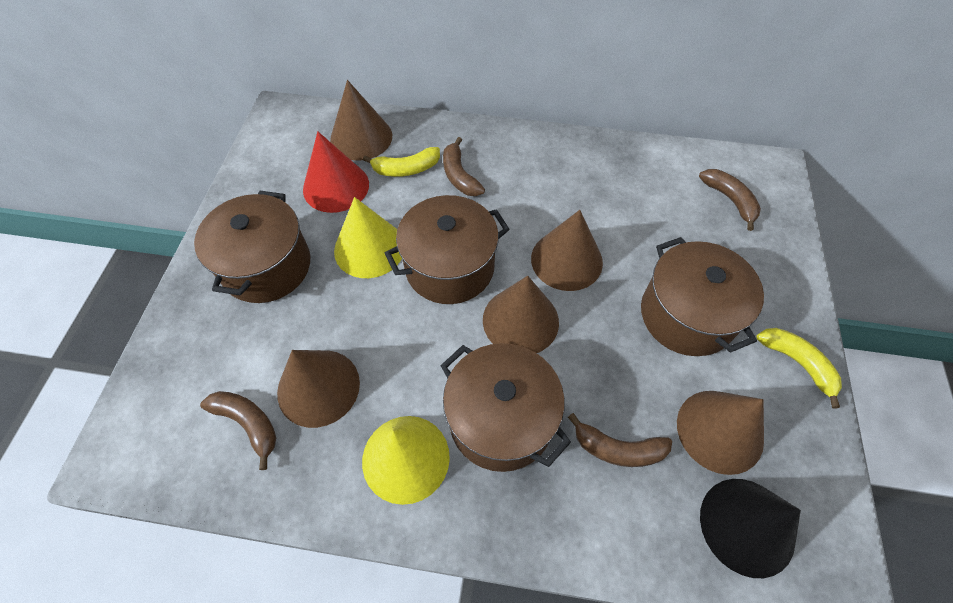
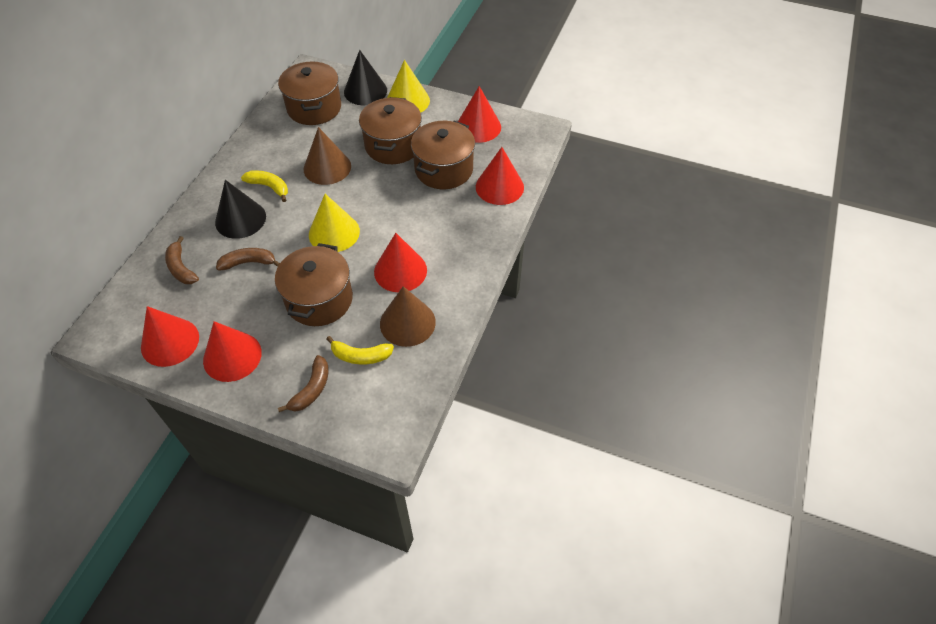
black cone: [700,479,801,578] = 1 -> [215,180,266,239] [344,50,387,105] = 2
brown banana: [200,391,276,470] [443,137,485,196] [568,413,672,467] [699,169,761,231] = 4 -> [165,236,199,284] [216,248,280,271] [278,355,329,412] = 3
brown cone: [277,350,360,428] [330,80,392,161] [483,276,559,353] [531,210,603,291] [677,391,764,475] = 5 -> [304,127,351,185] [380,286,436,347] = 2
red cone: [303,131,369,213] = 1 -> [141,306,199,367] [203,321,262,382] [374,233,427,292] [458,86,501,143] [476,147,524,205] = 5

